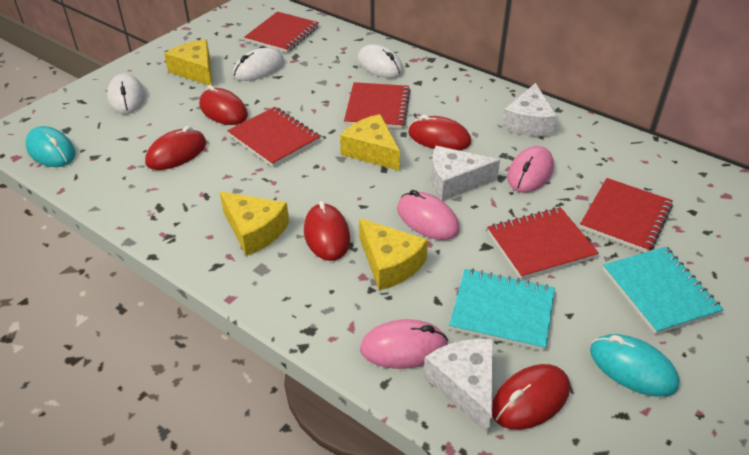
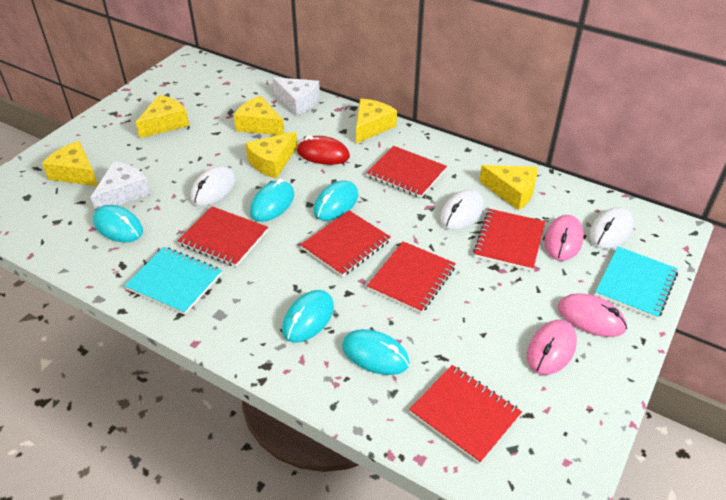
red mouse: [145,126,206,170] [199,85,248,125] [304,201,350,261] [408,115,471,150] [492,364,570,430] = 5 -> [297,135,350,165] = 1
red notebook: [227,107,320,167] [244,12,319,53] [344,82,410,129] [487,207,599,279] [580,178,673,252] = 5 -> [178,206,268,267] [300,210,391,277] [366,146,447,198] [367,241,456,313] [409,365,522,464] [473,209,545,271] = 6
turquoise mouse: [25,126,76,167] [590,334,680,397] = 2 -> [93,205,143,242] [250,178,294,222] [282,290,334,343] [313,181,358,221] [342,329,410,375] = 5
white cheese: [423,339,494,434] [431,146,500,201] [501,83,557,137] = 3 -> [91,161,151,211] [272,77,320,116] = 2
yellow cheese: [164,39,212,85] [219,191,289,256] [340,114,400,171] [359,218,428,290] = 4 -> [42,141,98,186] [136,95,189,138] [234,95,284,135] [245,132,297,179] [356,99,397,144] [479,165,537,210] = 6

